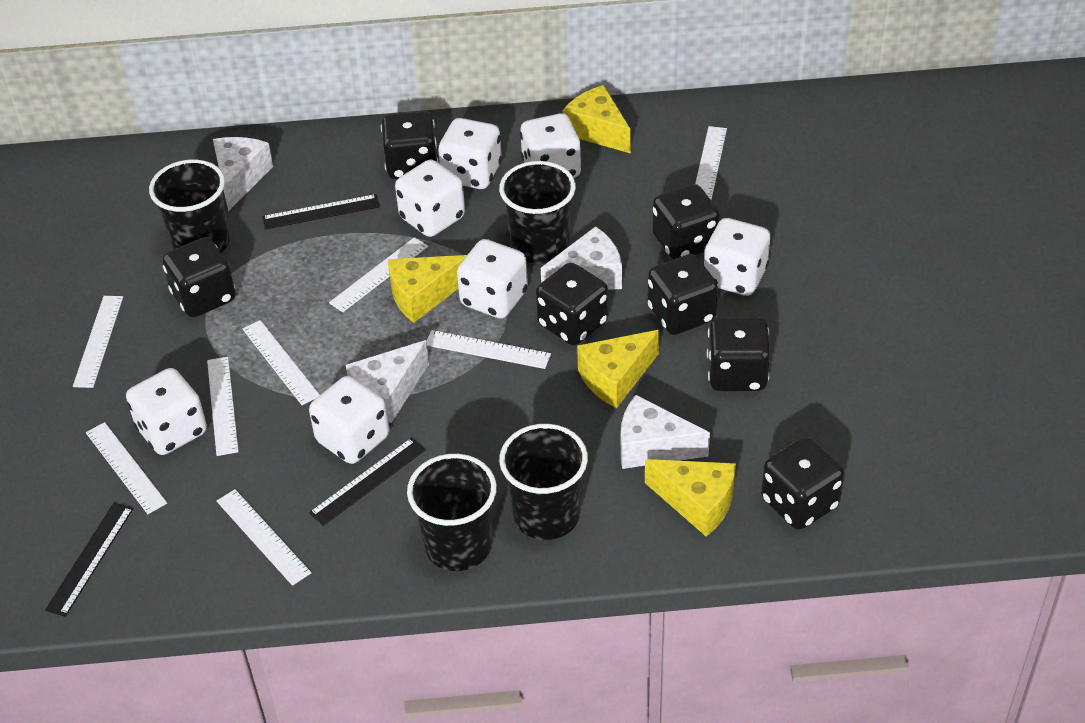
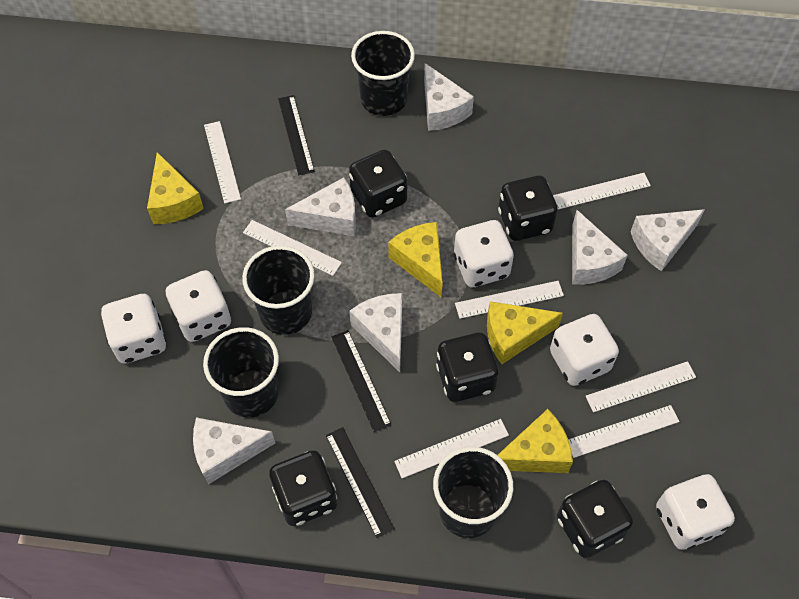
black dice: [162,237,236,317] [381,111,438,179] [536,263,608,345] [647,254,718,335] [652,184,720,260] [707,317,770,391] [761,438,844,530] = 7 -> [269,450,337,526] [349,150,407,218] [436,332,499,402] [498,175,558,241] [557,480,633,558] = 5
white cheese: [213,137,273,211] [346,340,429,423] [541,226,622,290] [621,395,710,469] = 4 -> [193,417,275,485] [285,177,356,236] [349,293,402,372] [424,63,474,131] [572,210,628,285] [630,209,705,271] = 6
white dice: [126,368,207,455] [309,376,390,464] [395,159,465,237] [438,118,502,189] [457,239,528,319] [520,113,581,178] [704,218,770,296] = 7 -> [101,294,166,364] [166,270,231,342] [454,220,514,287] [550,314,619,386] [656,474,735,550] = 5
white ruler: [73,296,123,388] [86,422,167,514] [207,357,239,456] [217,489,311,586] [242,320,320,405] [329,237,428,312] [426,330,551,369] [695,126,727,200] = 8 -> [204,121,241,204] [243,220,342,276] [394,419,509,478] [455,281,564,319] [553,173,651,210] [568,405,680,458] [586,361,696,413] = 7

